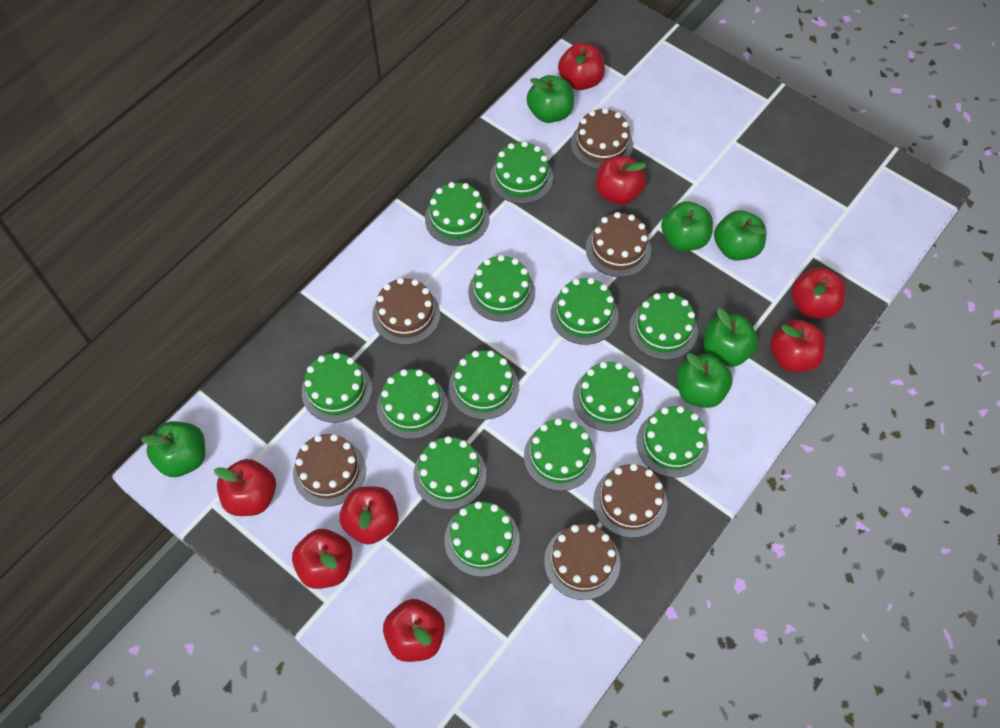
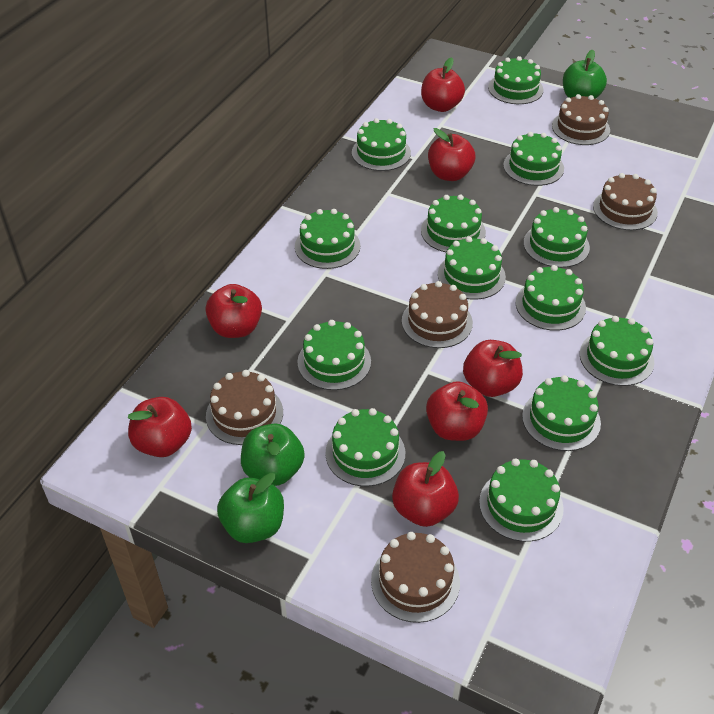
brown cake: [293,434,366,506] [372,278,440,345] [544,524,620,600] [571,108,633,169] [586,212,651,277] [593,464,667,538] = 6 -> [206,370,283,445] [371,532,460,623] [402,281,473,348] [552,94,610,145] [593,173,658,230] = 5
green apple: [141,421,205,477] [526,75,574,123] [661,201,713,251] [677,353,733,408] [703,308,758,367] [714,210,766,260] = 6 -> [217,473,284,543] [241,424,305,486] [563,50,607,99] = 3
red apple: [214,459,276,516] [292,529,352,589] [339,486,399,544] [383,599,445,662] [558,43,605,90] [596,156,646,205] [770,320,826,372] [791,267,846,318] = 8 -> [128,397,192,457] [206,284,262,338] [392,451,459,527] [421,57,465,112] [426,381,488,441] [428,128,475,181] [463,340,523,397] = 7

